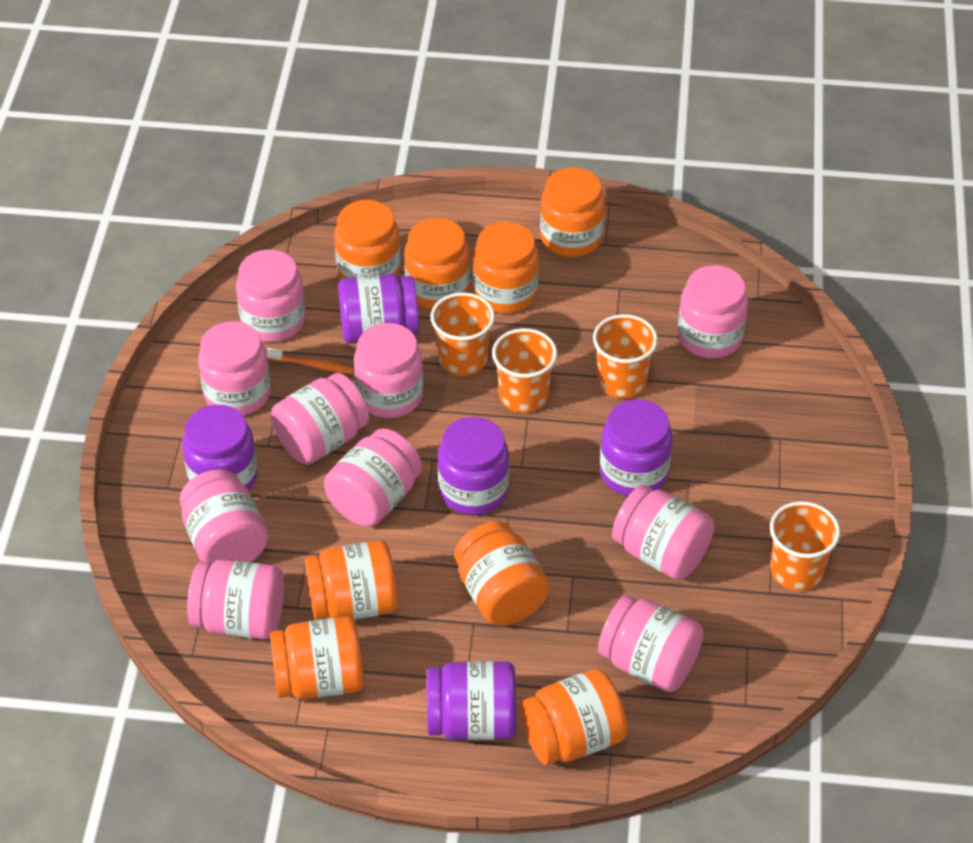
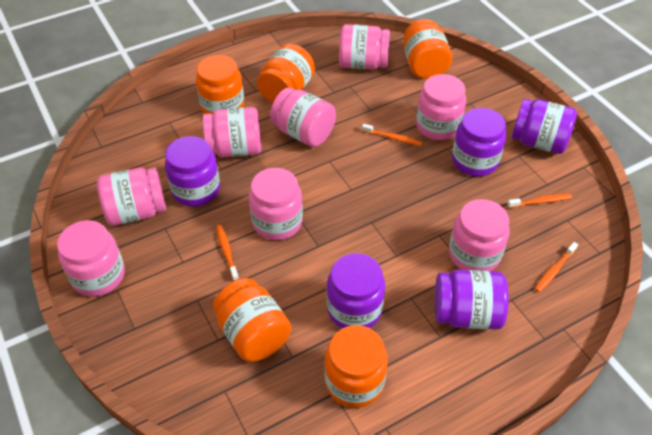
orange cup: [431,293,495,376] [492,328,557,413] [593,314,658,398] [770,501,840,591] = 4 -> none = 0
orange jar: [270,616,364,700] [305,540,398,620] [334,200,401,279] [404,218,470,309] [455,521,550,625] [473,222,539,314] [520,669,628,765] [540,167,605,257] = 8 -> [196,55,244,115] [213,278,291,362] [257,43,315,103] [324,325,388,408] [404,19,452,79] = 5
orange toothbrush: [266,348,354,374] = 1 -> [216,225,239,281] [362,124,422,146] [507,194,572,208] [535,242,578,292] = 4
pink jar: [180,469,268,564] [187,560,284,640] [198,321,271,416] [236,249,306,342] [271,373,369,465] [324,428,422,527] [354,323,424,418] [598,595,703,692] [612,485,714,580] [678,265,748,359] = 10 -> [57,220,125,297] [97,168,166,226] [203,107,261,157] [249,168,303,240] [270,87,336,147] [339,24,390,70] [416,74,466,140] [449,199,510,271] = 8

